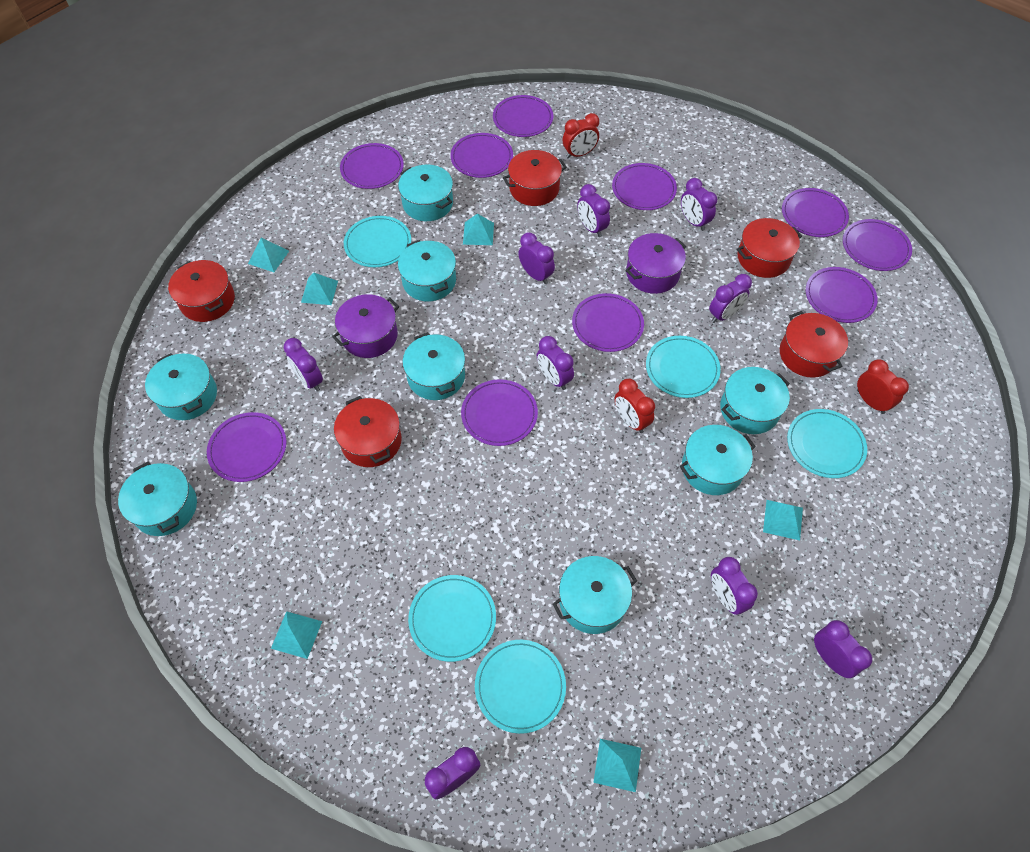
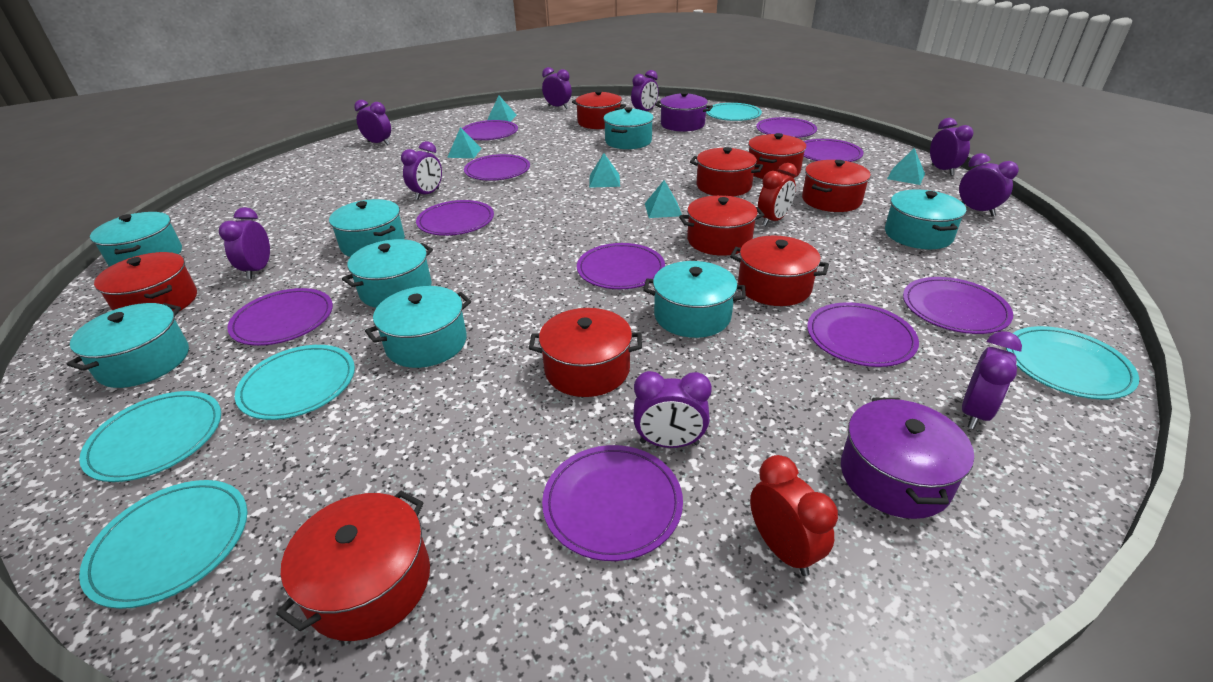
red clock: [563,113,599,159] [615,379,655,433] [857,359,909,414] = 3 -> [750,455,838,576] [758,163,797,226] = 2
red pot: [168,260,235,322] [334,396,402,467] [503,150,567,206] [737,218,802,278] [780,311,848,378] = 5 -> [94,252,197,311] [276,491,430,641] [529,308,642,397] [572,90,626,129] [679,195,764,256] [690,147,763,197] [730,236,829,306] [748,133,806,179] [802,160,871,212] = 9
turquoise pyramid: [248,238,289,272] [271,611,322,659] [301,272,338,305] [463,214,494,245] [593,739,641,792] [763,500,803,540] = 6 -> [447,127,482,158] [487,96,517,122] [589,153,620,188] [645,180,682,218] [887,148,925,185] = 5

